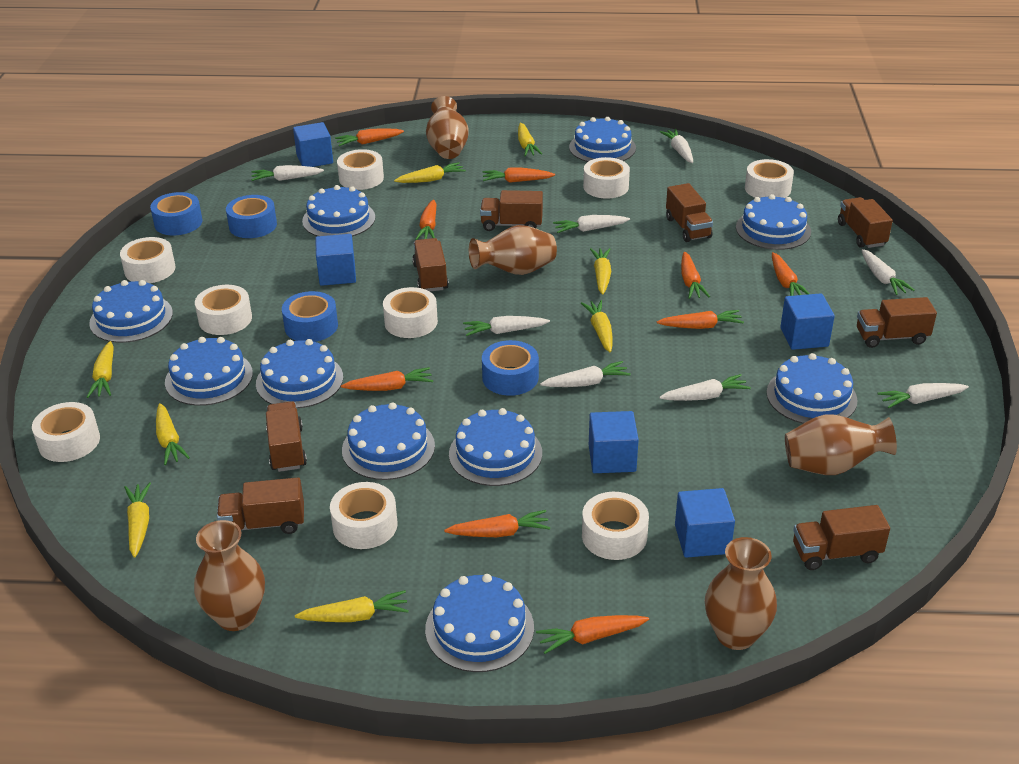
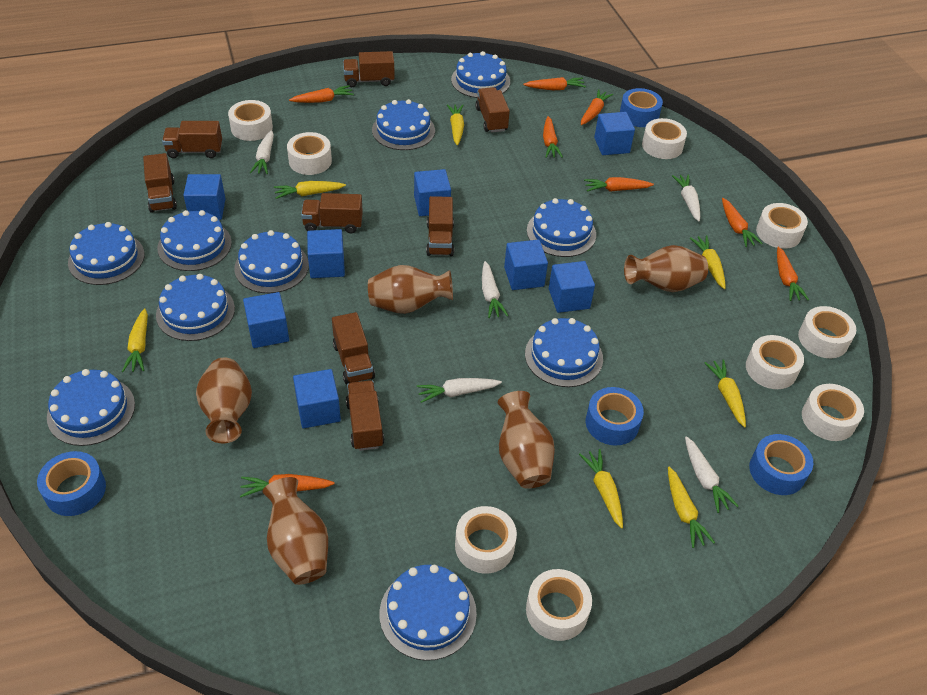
blue cube: [293,122,333,167] [315,234,356,286] [589,411,639,473] [675,488,735,558] [780,293,835,350] = 5 -> [183,174,225,220] [243,292,289,348] [293,369,341,428] [307,229,345,278] [414,169,451,216] [504,240,548,290] [549,261,595,313] [594,112,635,155] = 8
orange carrot: [335,128,404,146] [341,367,433,391] [415,200,437,240] [444,510,550,537] [483,167,555,183] [536,615,649,654] [657,310,744,329] [681,252,710,299] [772,252,810,296] = 9 -> [240,474,335,497] [289,85,354,103] [523,77,586,90] [543,116,563,158] [581,89,613,125] [584,177,654,192] [722,198,762,247] [777,247,809,301] = 8
white carrot: [251,165,324,181] [463,316,550,336] [540,361,631,387] [553,215,630,233] [659,374,751,401] [660,129,693,163] [862,249,915,295] [878,383,969,408] = 8 -> [250,130,274,174] [417,378,502,403] [482,261,508,318] [672,174,700,221] [685,436,738,513] = 5
yellow carrot: [87,341,114,398] [124,482,151,558] [156,403,190,465] [295,590,409,622] [394,162,466,183] [518,123,542,156] [581,300,612,353] [590,248,611,295] = 8 -> [122,308,148,372] [274,181,346,199] [447,104,464,145] [579,449,623,529] [668,466,715,548] [690,235,726,289] [705,359,746,427] = 7

